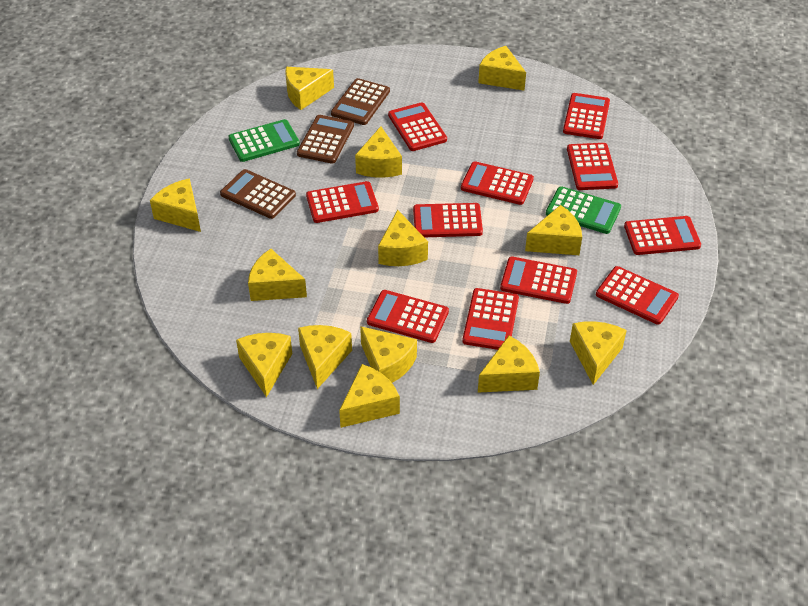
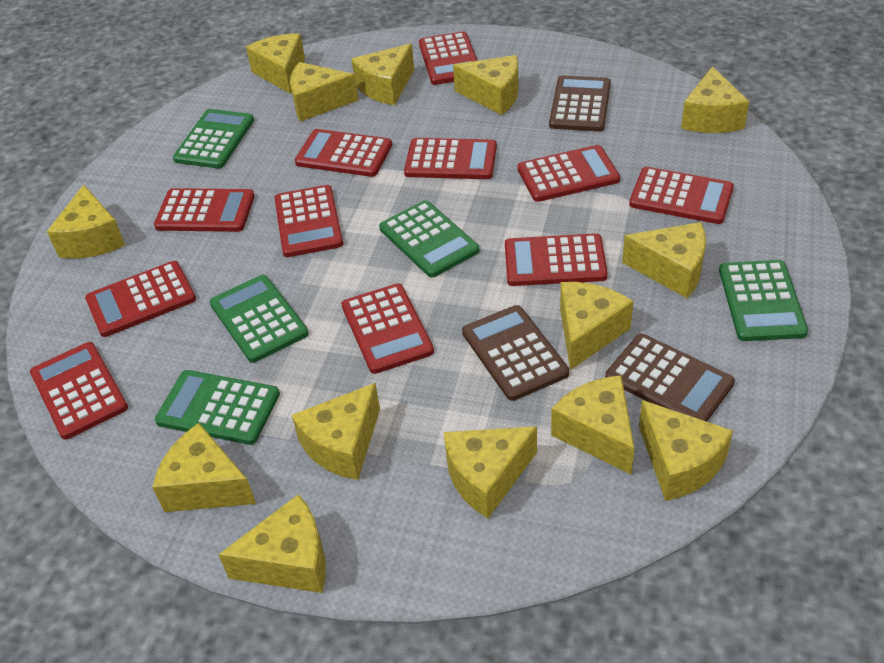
green calculator: [228,119,300,162] [546,186,621,234] = 2 -> [155,370,280,445] [173,109,254,169] [209,275,309,363] [379,200,479,278] [719,260,808,341] = 5
yellow cheese: [150,178,201,232] [236,333,292,397] [248,249,307,301] [285,67,334,110] [298,325,352,389] [339,364,400,428] [355,126,402,178] [360,326,417,383] [378,210,428,266] [478,46,526,90] [478,336,540,393] [525,205,582,255] [570,321,627,385] = 13 -> [47,185,125,259] [152,423,256,512] [218,494,326,593] [246,33,305,94] [290,62,358,122] [292,383,380,480] [351,44,414,105] [444,426,537,518] [453,55,519,115] [551,375,635,474] [560,282,633,370] [622,222,706,298] [639,400,733,501] [681,66,749,133] = 14

